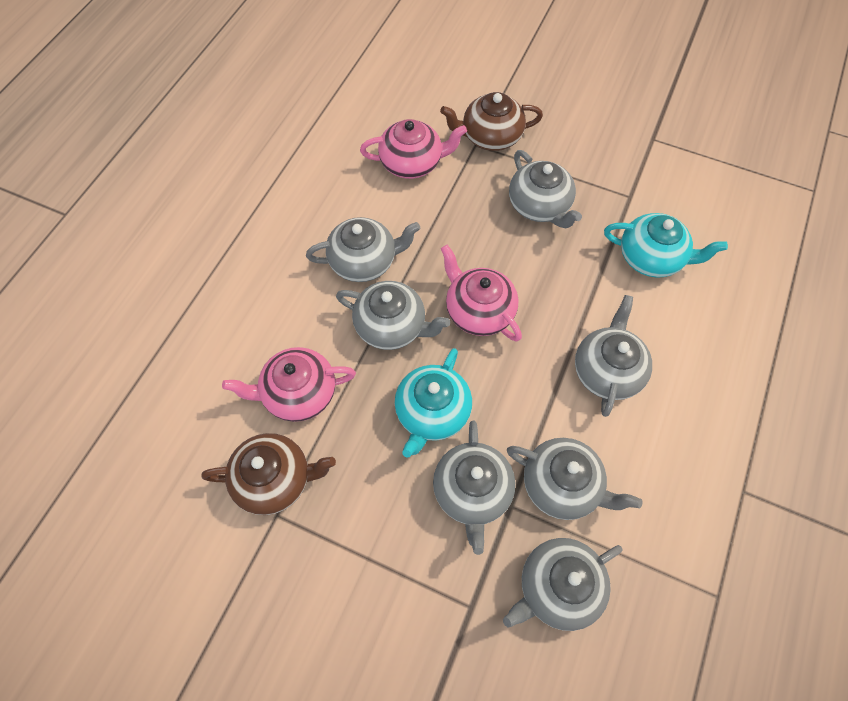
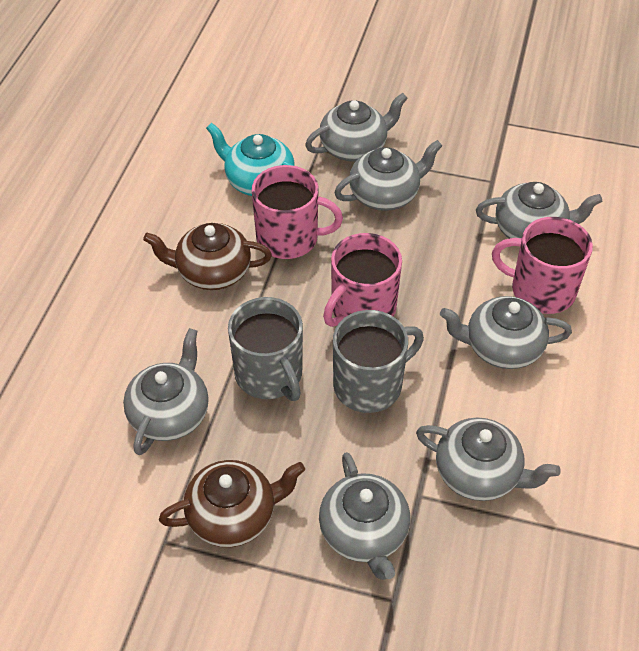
grey mug: none = 0 -> [228,297,303,401] [333,310,424,413] = 2
pink mug: none = 0 -> [252,165,343,259] [323,233,402,327] [492,217,593,314] = 3
pink teapot: [222,347,356,422] [360,119,467,179] [441,245,522,341] = 3 -> none = 0
turquoise teapot: [395,348,472,457] [604,213,728,277] = 2 -> [206,123,295,196] = 1

